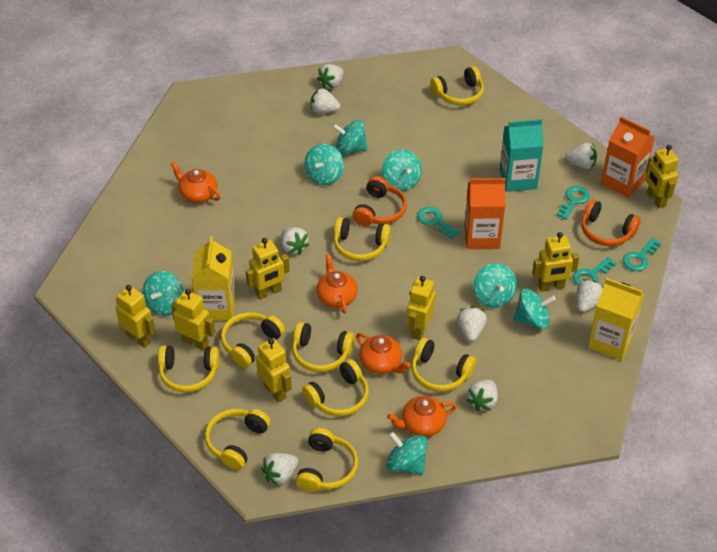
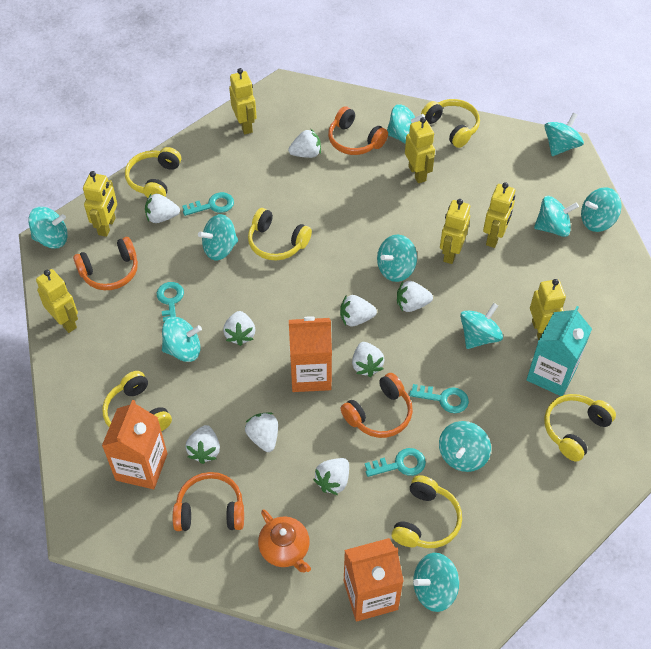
orange carton: [464,178,506,249] [601,116,655,198] = 2 -> [102,400,168,489] [289,316,332,392] [344,538,404,622] = 3
orange headphones: [352,176,407,226] [581,199,641,246] = 2 -> [73,237,138,290] [173,472,244,531] [328,106,388,155] [341,373,413,438] = 4
orange teapot: [171,161,221,203] [316,254,358,314] [356,333,410,374] [387,396,457,437] = 4 -> [258,509,311,572] = 1
turquoise spinning top: [142,271,184,316] [304,144,344,186] [332,120,368,155] [382,149,422,191] [386,432,428,475] [473,263,517,308] [514,289,556,330] = 7 -> [28,207,68,249] [162,317,202,362] [198,214,238,261] [377,234,417,282] [387,104,425,144] [413,553,459,612] [439,421,491,472] [460,303,503,349] [534,196,579,237] [544,113,584,156] [581,187,622,232] = 11
white strawberry: [262,453,298,486] [281,227,309,255] [311,88,340,114] [317,64,344,89] [457,307,487,342] [467,380,498,411] [565,143,597,169] [577,279,603,312] = 8 -> [145,194,180,223] [186,425,220,464] [223,311,255,346] [245,412,278,452] [288,129,321,158] [313,458,349,495] [340,295,377,327] [352,342,384,377] [397,281,433,312] = 9
yellow carton: [192,236,236,321] [588,278,644,361] = 2 -> none = 0
yellow headphones: [158,345,220,392] [205,409,271,470] [221,312,285,368] [292,322,355,372] [296,428,358,492] [302,359,369,416] [334,217,391,261] [411,338,476,392] [430,66,484,105] = 9 -> [102,371,172,431] [125,147,181,198] [248,208,312,261] [391,475,462,548] [421,99,480,148] [544,394,616,462] = 6

